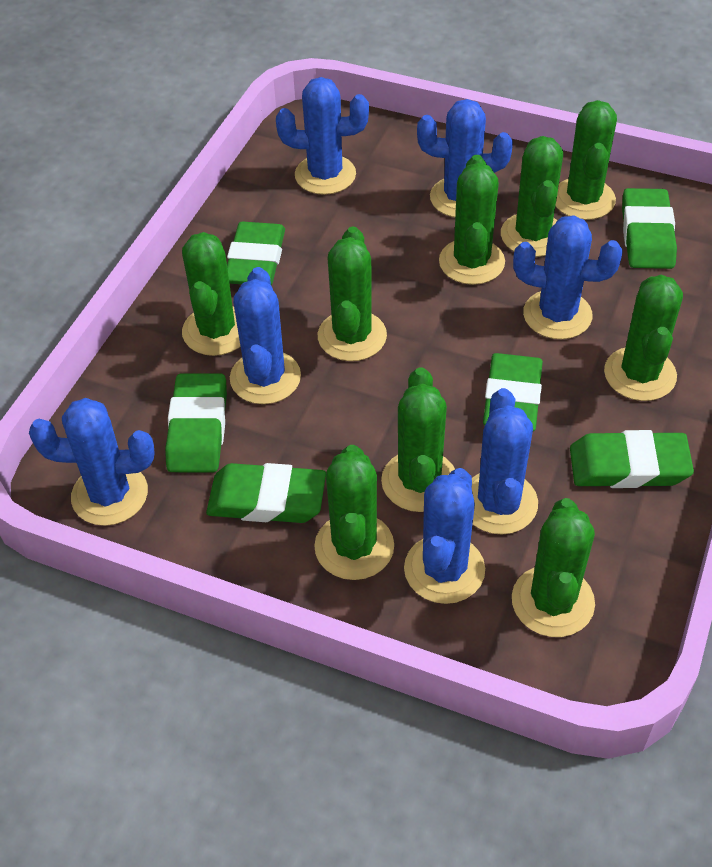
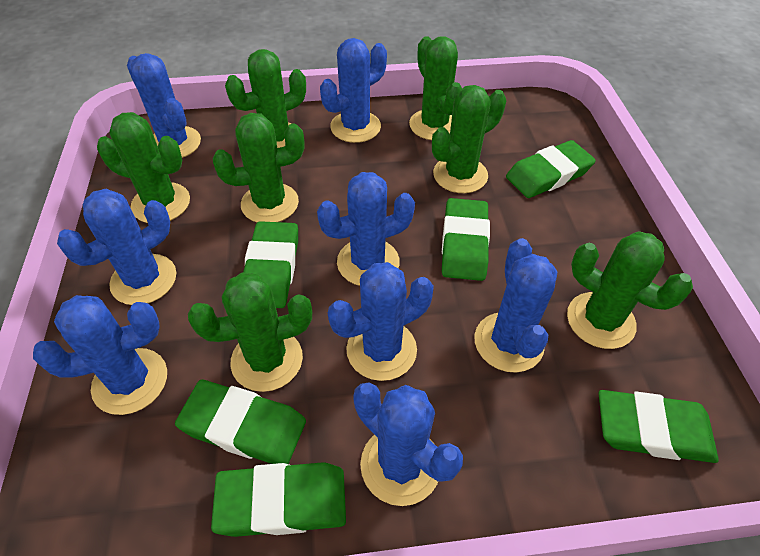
blue cactus: [29,398,155,526] [230,267,301,404] [276,77,369,195] [404,468,485,604] [417,99,513,217] [472,388,538,535] [513,215,623,339] = 7 -> [33,295,167,415] [57,189,176,305] [127,53,201,158] [317,172,415,286] [320,38,387,143] [328,262,434,381] [353,382,463,506] [474,238,557,373] = 8
green cactus: [182,232,240,356] [314,445,394,580] [318,227,387,361] [381,367,455,512] [439,155,505,285] [501,136,563,257] [512,498,595,637] [555,100,617,220] [604,275,683,401] = 9 -> [97,112,190,223] [188,273,312,392] [213,113,304,222] [225,49,306,148] [409,36,462,140] [432,85,506,193] [567,231,693,349] = 7

